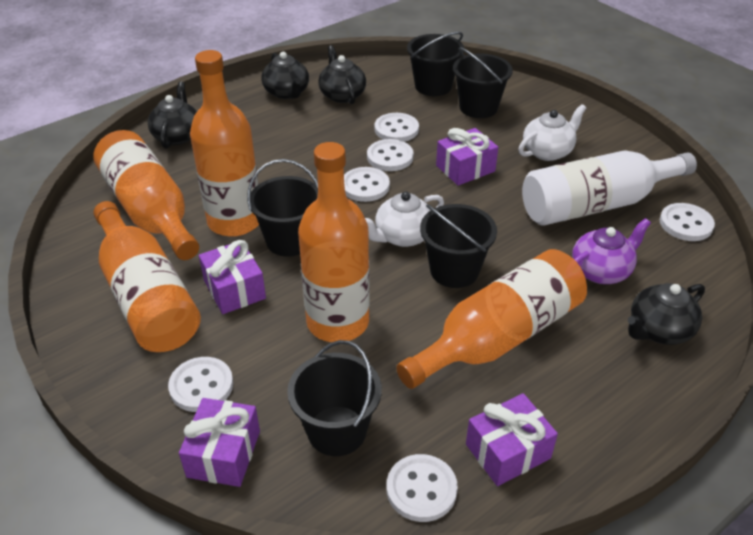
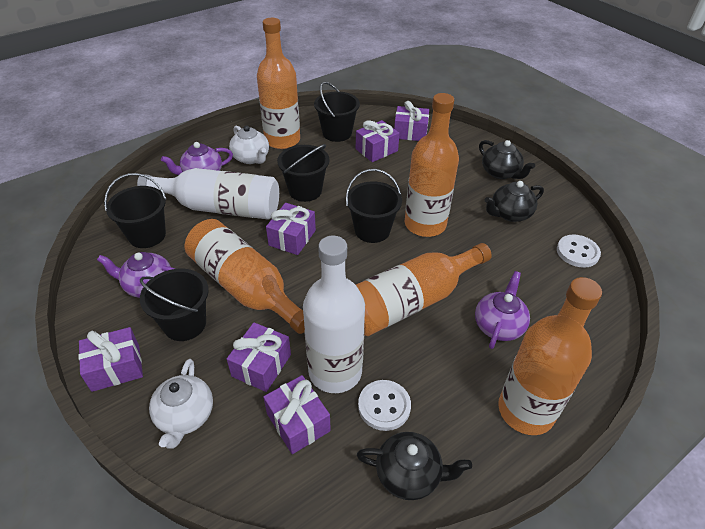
black teapot: [148,82,197,149] [262,52,309,99] [318,45,366,104] [628,283,705,345] = 4 -> [357,432,472,500] [479,140,535,179] [485,181,544,222] = 3
purple gift: [179,398,260,487] [199,240,266,314] [436,128,498,186] [466,393,558,486] = 4 -> [78,327,143,392] [227,322,291,392] [263,375,331,454] [266,203,316,255] [356,120,400,162] [394,101,429,141] = 6
purple teapot: [572,218,651,284] = 1 -> [97,252,175,298] [161,142,233,175] [475,271,530,349] = 3
white bottle: [522,151,697,226] = 1 -> [137,168,279,220] [303,236,365,393] = 2
white button: [168,357,233,412] [344,167,390,202] [367,139,414,171] [375,113,419,142] [387,454,458,522] [660,203,715,241] = 6 -> [358,380,411,431] [557,234,601,268] = 2

